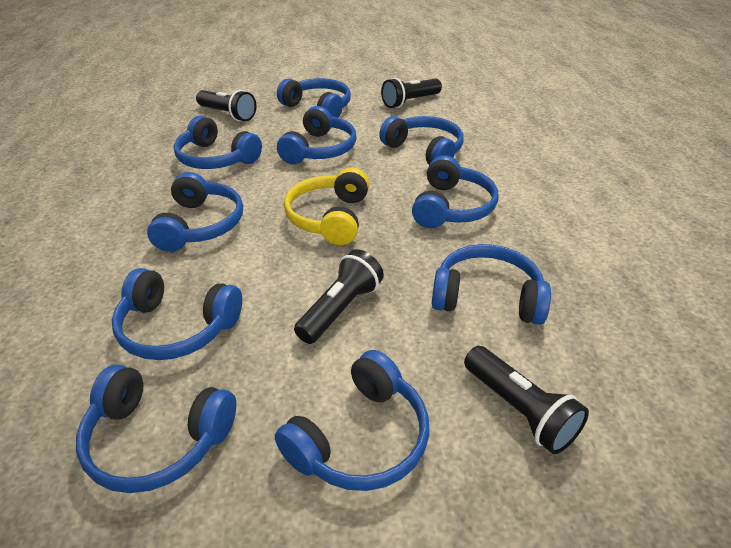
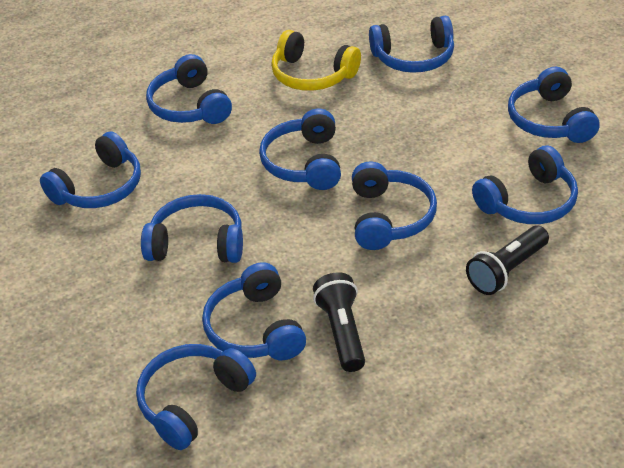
black flashlight: [196,90,256,121] [294,249,384,344] [381,78,442,108] [464,346,589,454] = 4 -> [313,272,365,372] [466,226,549,295] = 2

